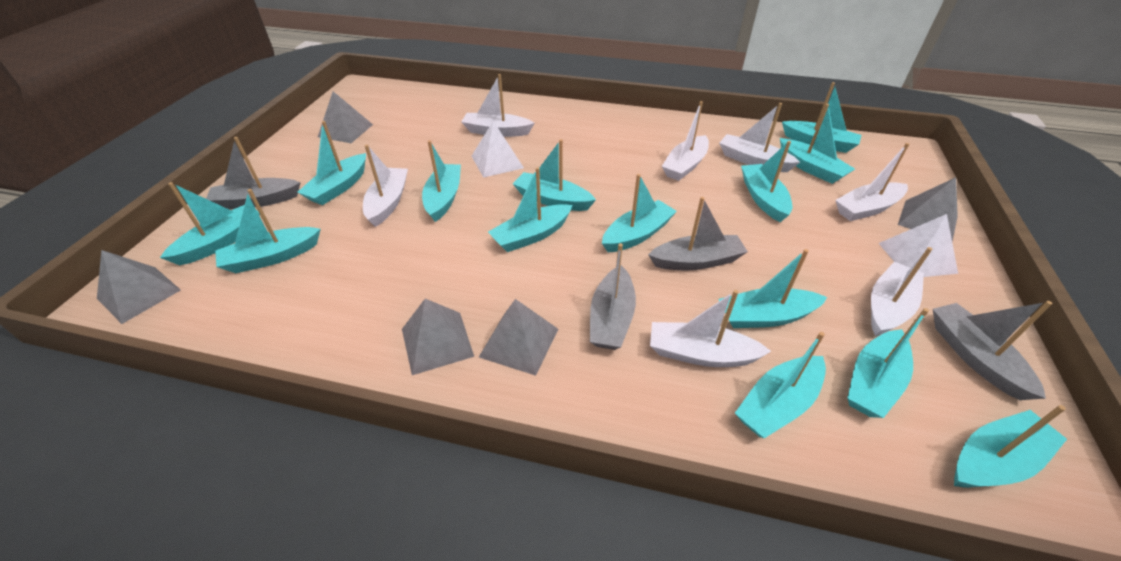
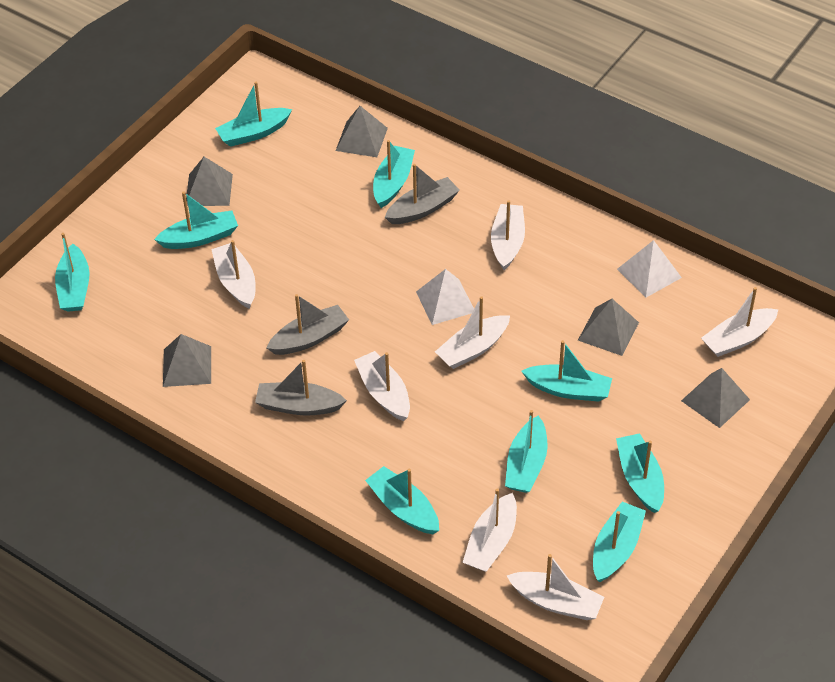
grey boat: [206,137,301,209] [590,243,636,350] [648,197,748,270] [933,301,1052,400] = 4 -> [255,360,347,415] [267,294,349,355] [385,164,460,224] = 3
turquoise boat: [160,182,260,265] [215,189,321,273] [297,121,366,205] [422,140,461,222] [488,167,572,252] [513,139,596,211] [602,174,677,252] [719,249,827,328] [735,332,826,438] [741,141,792,222] [780,104,855,184] [782,82,862,153] [848,308,929,418] [954,405,1067,488] = 14 -> [55,233,90,312] [154,192,238,249] [215,82,292,147] [365,466,439,534] [373,140,415,208] [505,410,548,493] [522,340,612,402] [593,502,646,582] [616,433,664,513] = 9

